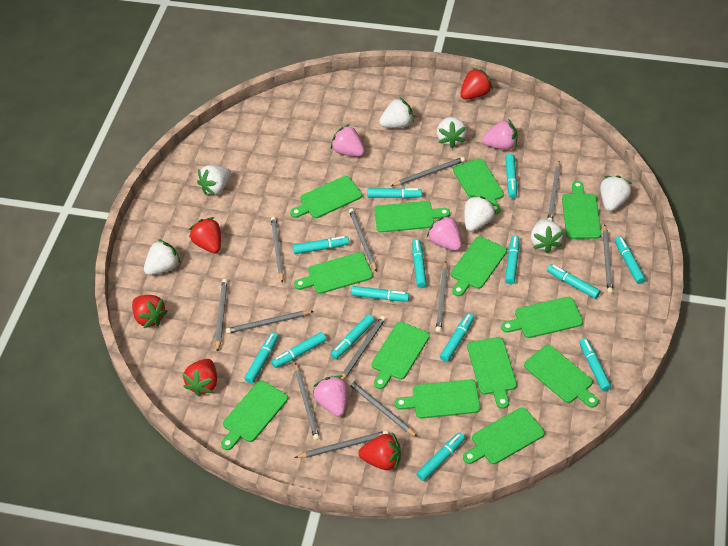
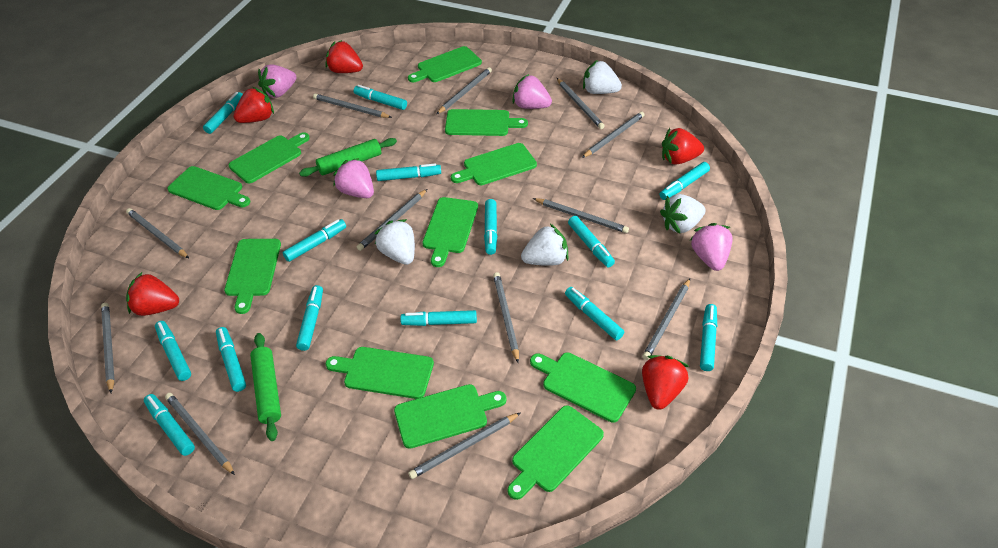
green cutting board: [221,381,288,450] [290,176,362,218] [294,252,373,294] [372,322,430,389] [374,201,450,233] [395,379,480,419] [451,237,507,296] [453,159,504,214] [463,407,545,464] [467,337,517,409] [501,297,583,338] [524,345,599,408] [562,181,602,239] = 13 -> [167,166,250,210] [224,239,281,314] [228,132,310,183] [326,347,434,399] [394,384,507,449] [408,46,482,82] [422,197,478,267] [445,109,528,136] [451,143,537,185] [508,405,604,500] [530,352,636,423] = 11
green rolling pin: none = 0 -> [250,333,281,441] [299,138,397,177] = 2
white strawberry: [144,239,181,275] [197,165,231,195] [379,97,414,128] [437,117,466,148] [464,195,496,231] [531,219,563,254] [600,175,632,211] = 7 -> [374,219,415,265] [521,224,569,266] [583,60,622,94] [660,194,706,234] = 4

